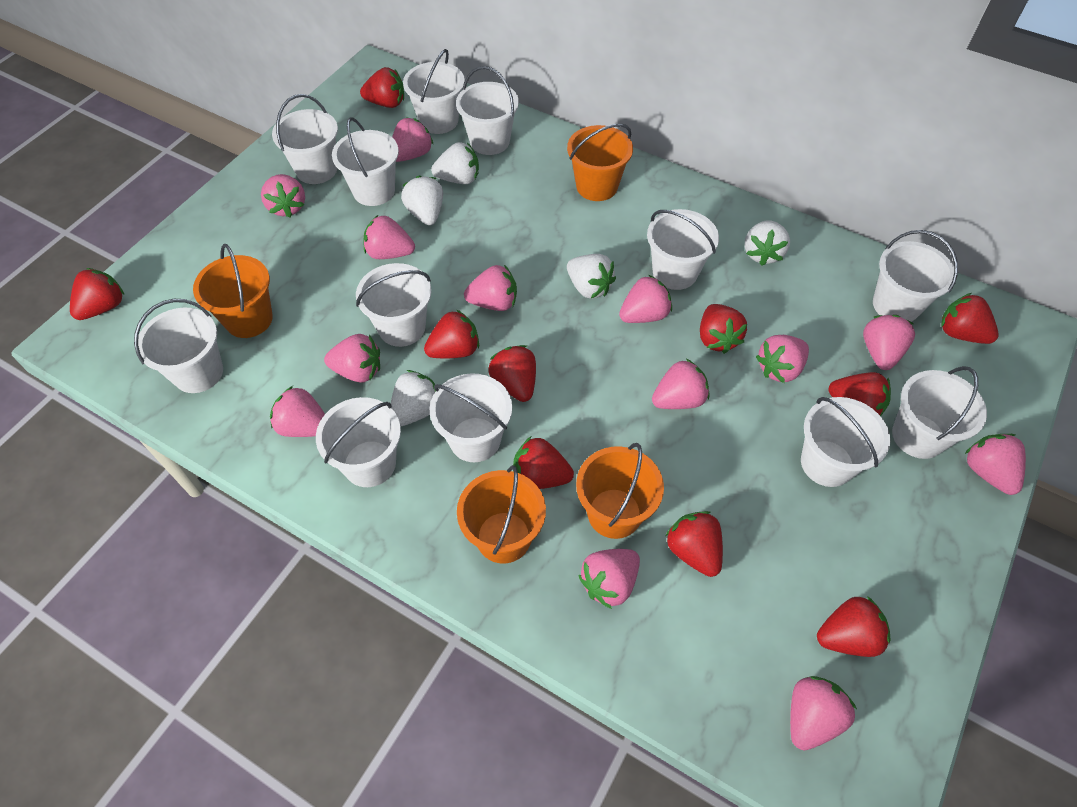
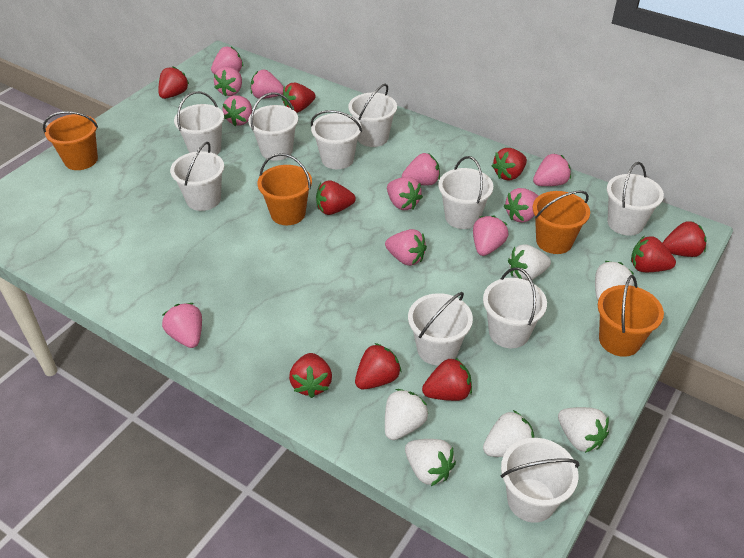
pink strawberry: [261,174,305,218] [270,386,325,437] [324,334,380,383] [363,215,415,259] [392,117,433,162] [464,265,517,311] [578,549,640,609] [619,275,672,323] [652,359,709,409] [756,335,809,383] [790,676,857,750] [863,315,915,370] [965,434,1026,495] = 13 -> [162,303,202,348] [211,47,243,74] [214,67,242,97] [222,95,252,126] [251,70,284,99] [385,229,427,266] [387,177,423,210] [402,153,440,185] [473,216,508,256] [504,188,538,223] [533,153,571,186] = 11
red strawberry: [70,268,124,320] [360,67,404,108] [424,309,479,358] [488,345,536,402] [513,437,574,489] [665,511,723,577] [700,304,747,354] [817,596,891,657] [828,372,891,416] [941,293,998,344] = 10 -> [158,67,189,99] [282,83,316,113] [289,353,332,398] [316,180,356,215] [355,343,402,390] [422,357,472,401] [492,148,527,180] [631,236,676,272] [663,221,706,257] = 9
white bucket: [134,299,223,393] [272,94,338,184] [316,397,401,487] [332,117,399,206] [356,263,431,347] [403,49,465,134] [429,373,512,462] [456,66,519,155] [647,209,719,290] [801,397,890,487] [873,230,958,322] [892,366,987,459] = 12 -> [170,142,224,211] [174,91,224,155] [248,92,298,161] [311,110,362,169] [348,84,397,147] [408,292,473,365] [438,156,493,229] [483,267,547,348] [501,438,579,523] [607,162,664,236] = 10
white strawberry: [391,370,436,427] [401,175,443,225] [431,142,479,184] [567,254,616,299] [744,220,790,266] = 5 -> [385,389,428,440] [405,439,456,486] [483,410,535,457] [508,244,551,281] [558,407,609,453] [595,261,634,300] = 6

